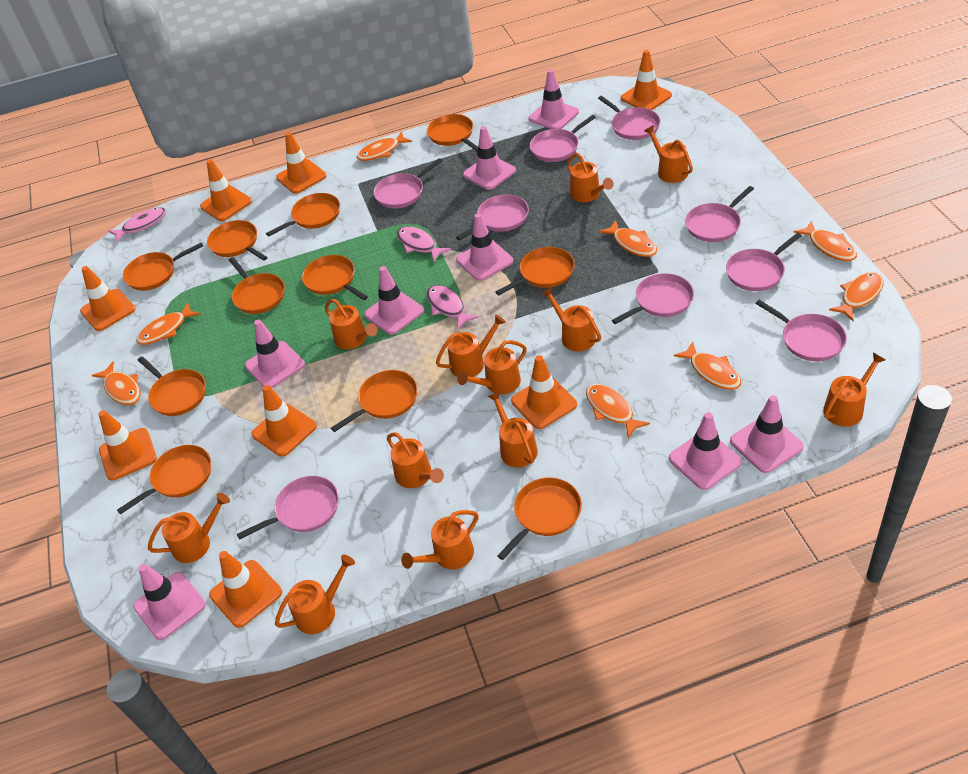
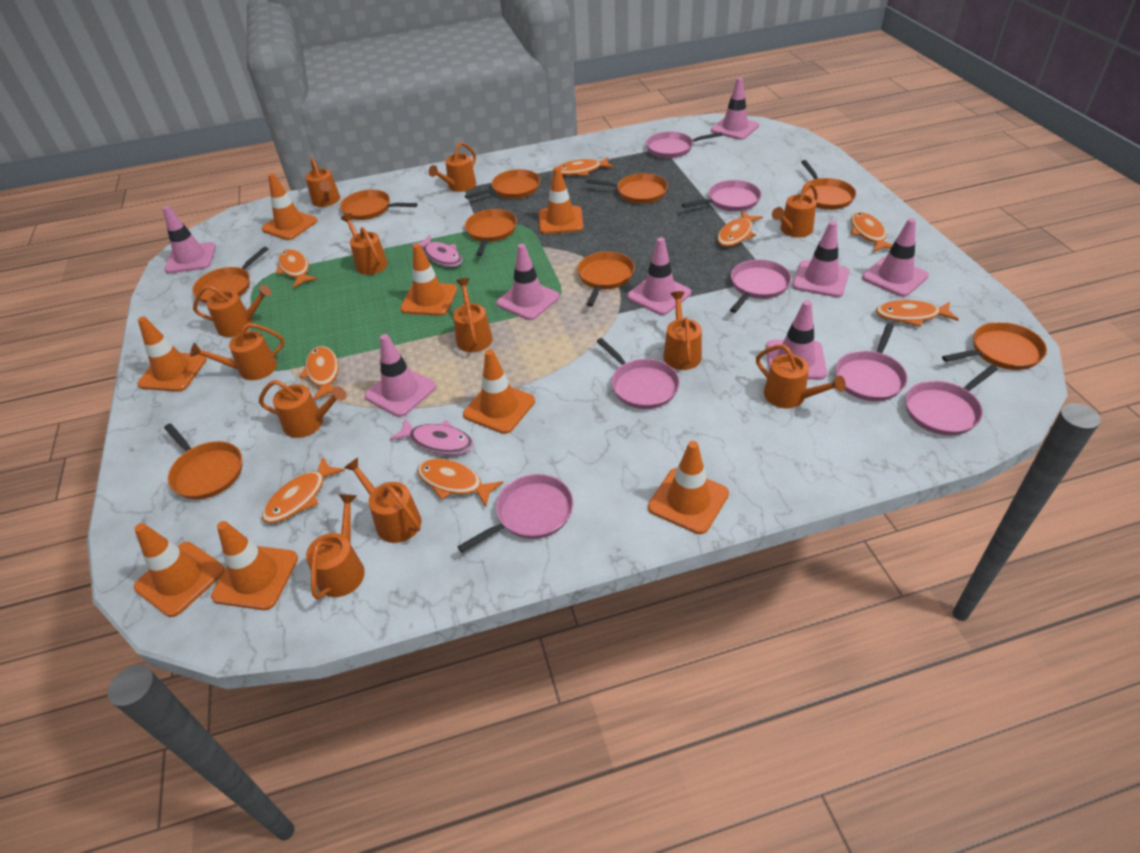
orange pan: [117,445,211,515] [123,242,203,291] [138,356,206,416] [207,220,267,261] [229,257,285,314] [266,193,340,237] [302,255,368,300] [331,370,418,432] [427,114,478,152] [495,247,575,295] [497,478,582,560] = 11 -> [164,423,242,500] [192,247,268,303] [340,190,418,220] [465,169,540,199] [465,209,517,256] [577,252,635,307] [586,173,668,204] [801,160,856,210] [942,322,1047,370] = 9
pink fish: [108,207,167,242] [397,226,451,262] [426,285,479,330] = 3 -> [389,419,473,455] [411,235,462,267] = 2
pink pan: [237,476,339,540] [374,158,442,209] [456,195,529,240] [530,115,596,162] [598,96,661,140] [612,273,694,324] [685,186,754,242] [726,233,802,291] [755,300,847,361] = 9 -> [457,474,574,553] [597,338,680,409] [646,132,722,158] [682,180,761,211] [730,259,791,313] [835,324,908,401] [905,365,998,436] = 7

